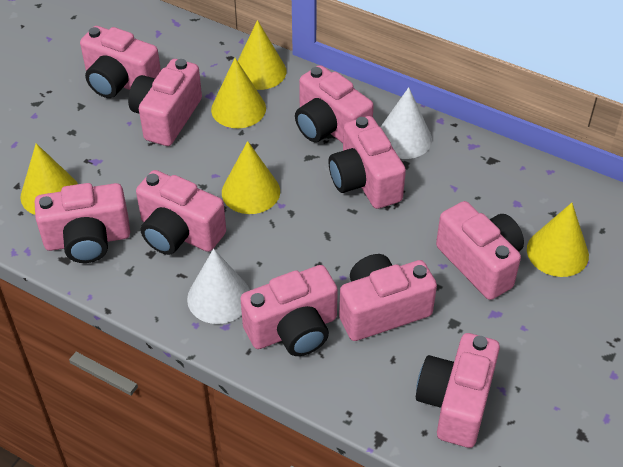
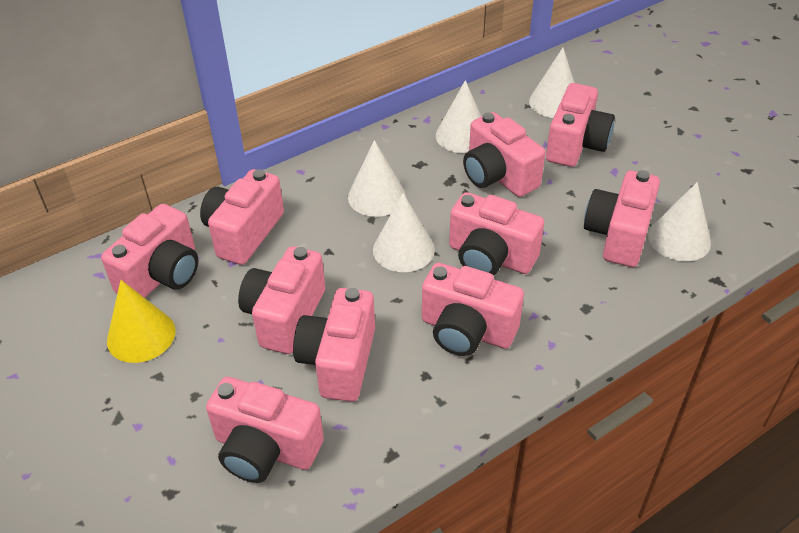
white cone: [187,249,250,324] [381,87,432,159] = 2 -> [348,140,406,217] [373,193,435,272] [436,80,481,153] [529,48,575,118] [648,182,711,261] = 5
yellow cone: [20,143,78,215] [211,58,266,128] [222,141,280,214] [238,20,286,90] [527,203,589,277] = 5 -> [107,280,175,363] = 1

